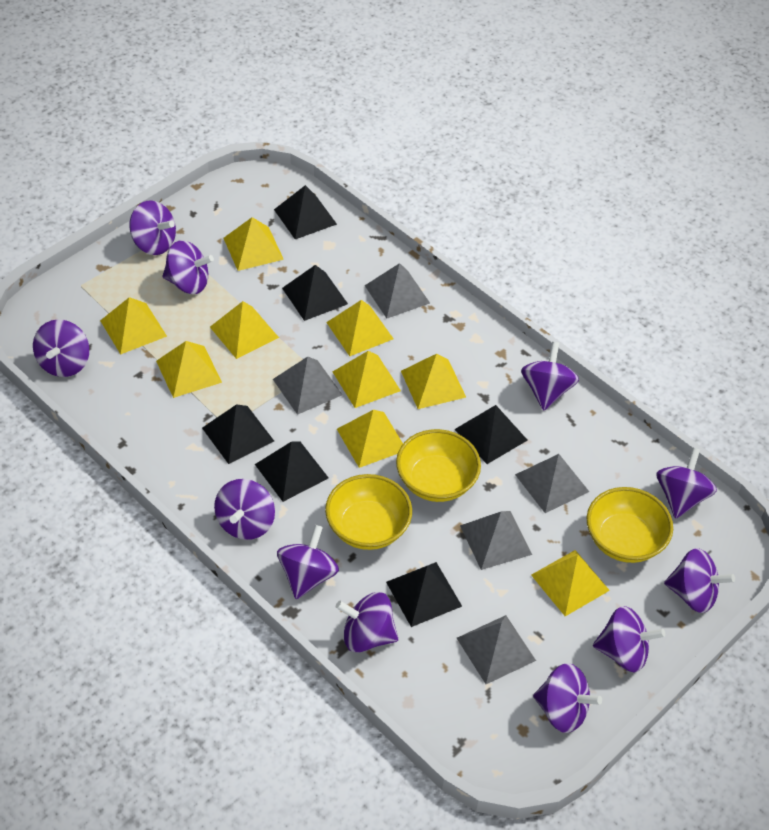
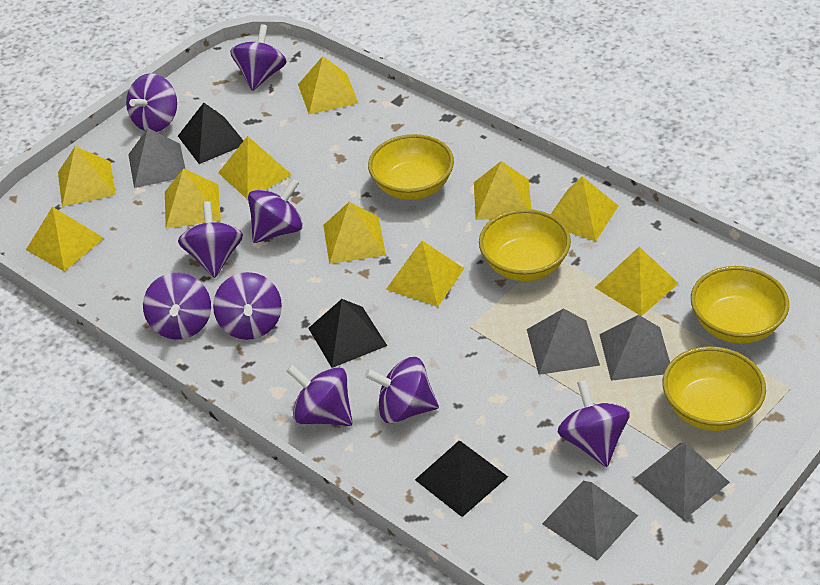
black pyramid: [202,404,274,464] [255,441,328,502] [274,185,337,239] [282,265,348,321] [386,562,462,627] [454,405,527,464] = 6 -> [178,103,243,164] [308,299,387,368] [415,441,508,517] = 3
purple spinning top: [33,319,89,377] [129,200,176,255] [162,240,214,294] [214,479,275,540] [277,525,339,599] [336,592,398,653] [521,342,579,411] [533,663,602,733] [593,606,665,672] [656,448,717,519] [664,548,735,613] = 11 -> [126,73,177,132] [143,273,211,340] [178,201,243,278] [213,272,282,340] [230,24,287,91] [248,179,303,243] [286,365,353,426] [365,357,439,423] [558,380,630,467] = 9
yellow bowl: [325,474,412,550] [396,429,481,502] [587,487,673,563] = 3 -> [368,134,454,200] [479,209,571,281] [663,346,766,431] [691,266,789,344] = 4
yellow pyramid: [100,297,167,355] [156,341,222,398] [210,301,279,359] [224,217,284,271] [326,300,394,356] [333,351,401,408] [337,410,403,468] [401,354,466,409] [531,550,610,616] = 9 -> [26,207,104,271] [58,146,116,207] [165,168,221,229] [218,136,292,200] [298,56,358,114] [323,202,386,264] [386,241,465,307] [474,161,531,220] [551,176,618,241] [595,247,679,316] = 10

